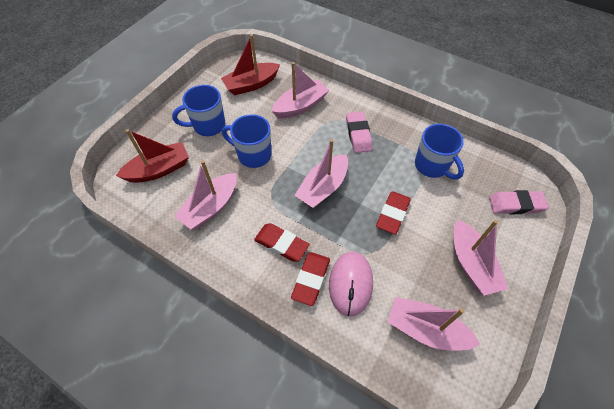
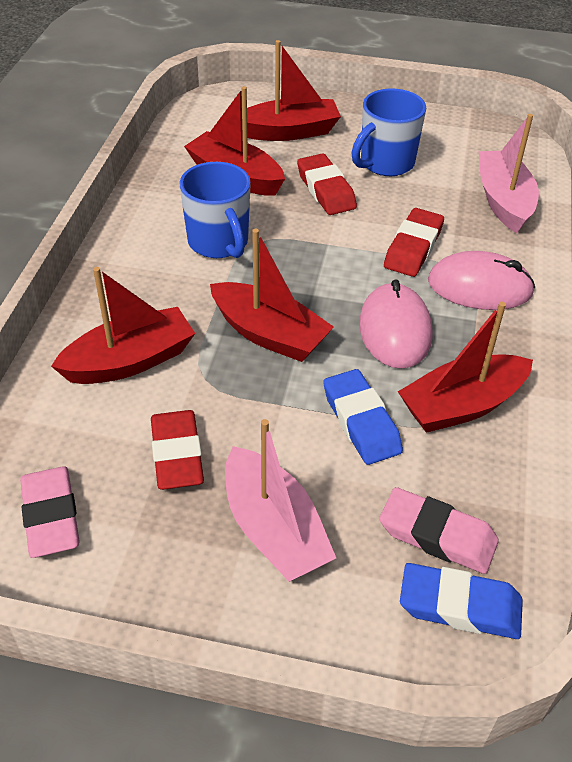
blue eraser: none = 0 -> [323,369,403,465] [400,563,523,639] = 2
blue mug: [172,85,225,136] [222,114,271,168] [415,124,464,180] = 3 -> [179,162,251,258] [351,88,426,176] = 2
pink boat: [174,160,237,230] [272,62,329,118] [294,139,348,208] [388,297,480,351] [454,220,508,296] = 5 -> [225,419,336,582] [479,114,539,233] = 2
pink mouse: [329,252,373,317] = 1 -> [359,279,432,369] [428,251,535,310] = 2
red boat: [116,129,189,183] [221,34,280,95] = 2 -> [51,267,195,384] [184,86,285,196] [210,229,334,362] [247,40,341,141] [398,302,533,433] = 5

